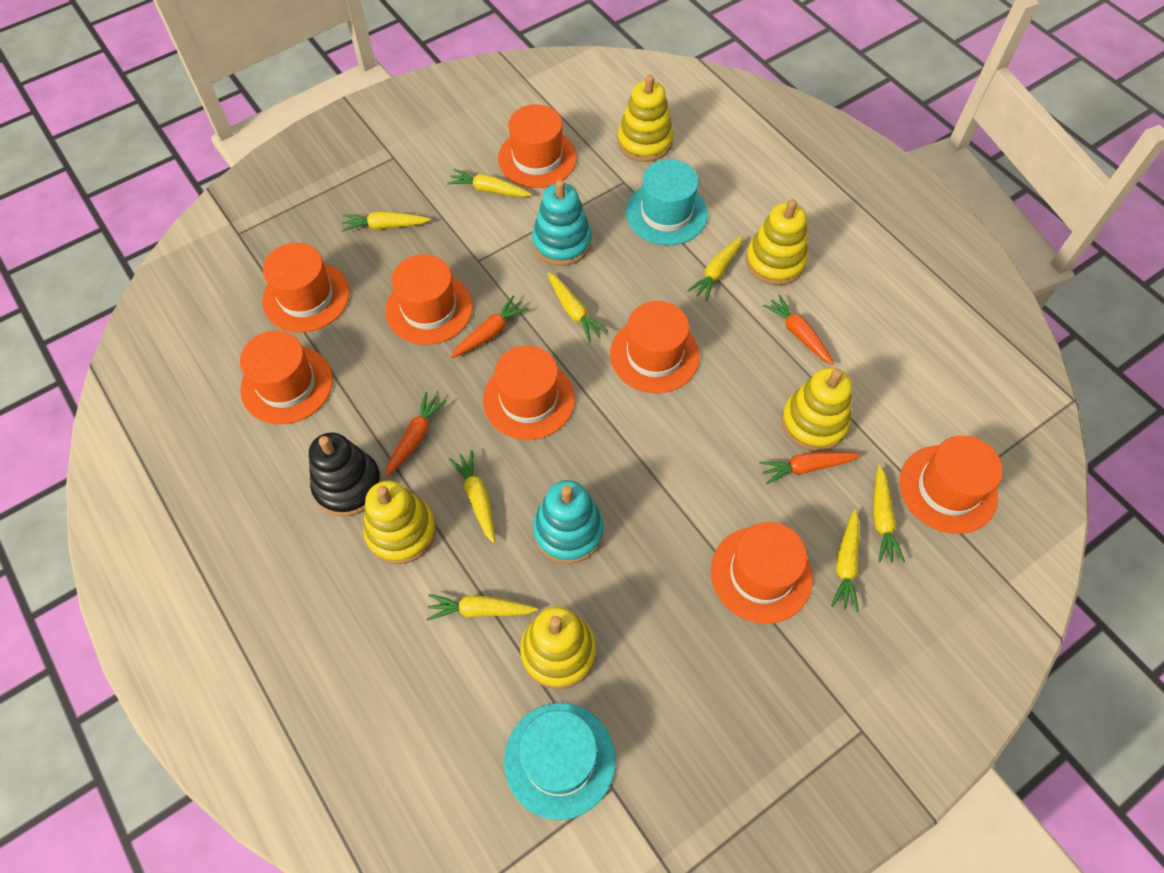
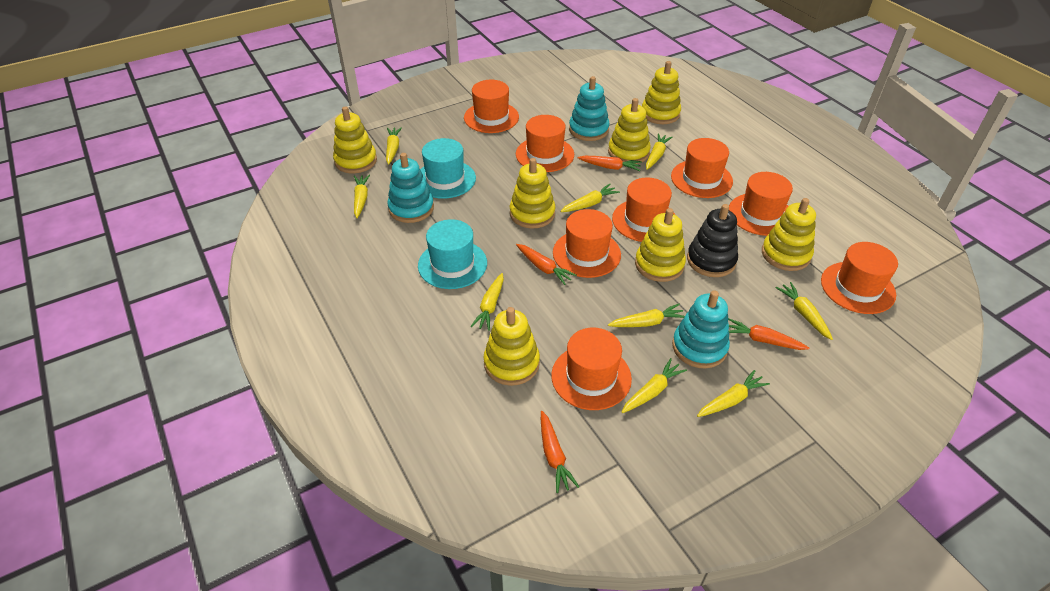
turquoise stacking toy: [532,179,592,266] [533,480,604,564] = 2 -> [387,153,434,223] [569,76,610,141] [672,291,730,368] = 3
yellow carrot: [342,211,431,232] [427,594,538,621] [447,169,532,197] [449,450,495,543] [548,273,608,342] [687,235,743,301] [831,510,859,612] [873,465,905,563] = 8 -> [354,175,370,218] [386,127,402,165] [470,273,504,331] [560,184,620,212] [608,304,685,327] [622,358,687,413] [646,133,672,170] [697,370,770,417] [776,282,833,340] = 9
yellow stacking toy: [363,481,436,564] [520,606,596,689] [618,75,673,162] [745,199,808,285] [781,367,852,451] = 5 -> [333,106,377,173] [483,307,540,386] [510,158,555,228] [608,98,651,164] [635,208,686,282] [642,61,681,124] [762,198,816,271] = 7

